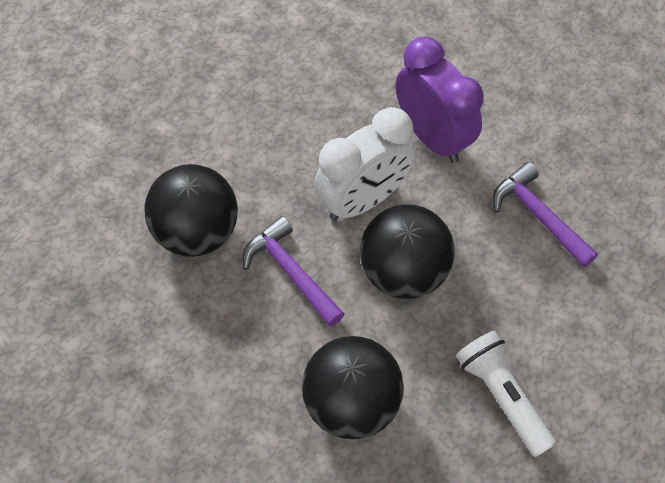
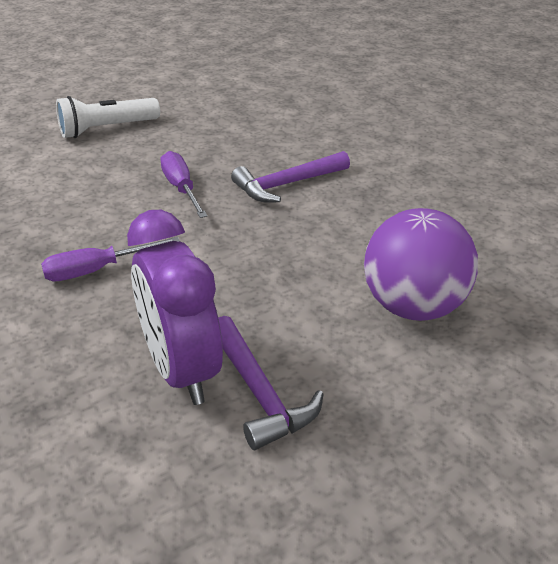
black ball: [144,164,238,257] [302,336,404,439] [360,204,455,299] = 3 -> none = 0
purple ball: none = 0 -> [364,208,478,321] = 1
purple screwdriver: none = 0 -> [41,237,180,281] [160,151,207,218] = 2
white clock: [314,107,415,221] = 1 -> none = 0

